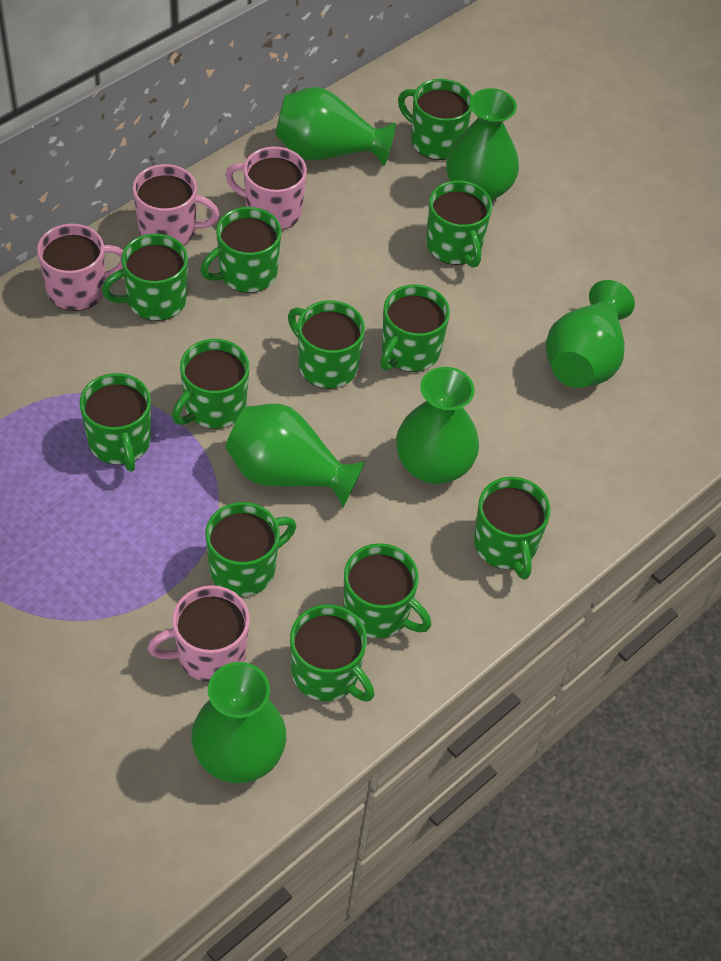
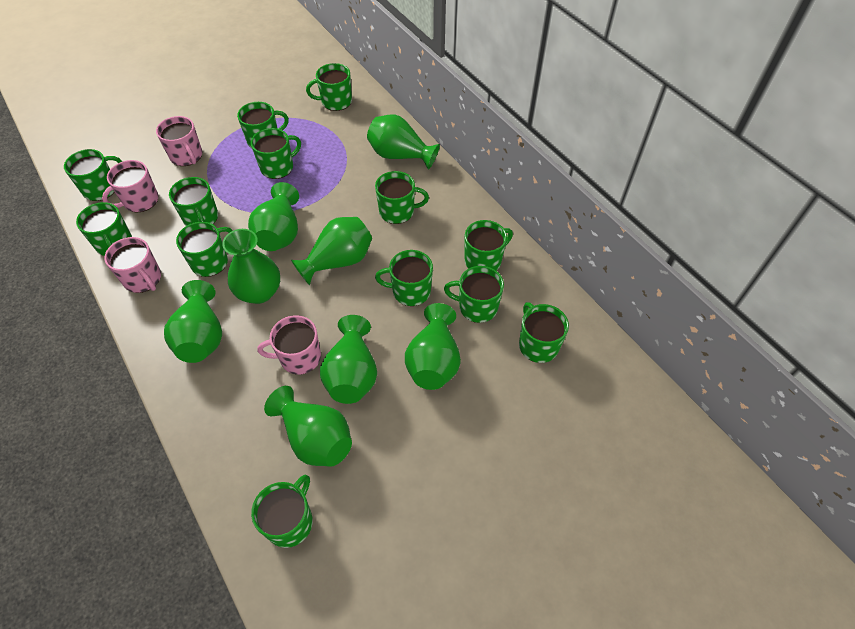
green mug: [80,373,151,472] [102,234,188,321] [172,339,249,429] [200,207,281,293] [205,502,296,597] [288,300,365,389] [290,604,374,701] [344,543,431,638] [380,284,450,372] [398,79,472,160] [426,180,492,268] [474,477,551,580] = 12 -> [64,149,123,201] [76,202,132,256] [169,177,218,226] [176,222,233,277] [237,102,289,148] [251,128,301,179] [251,475,313,548] [306,63,352,111] [375,171,429,224] [375,250,433,306] [444,266,504,323] [465,220,513,271] [519,302,569,363] = 13
green vase: [191,662,286,783] [225,404,366,508] [275,87,396,166] [396,367,479,484] [446,88,519,201] [546,280,635,388] = 6 -> [164,280,222,363] [222,229,280,304] [248,182,299,251] [264,386,352,467] [291,217,372,285] [320,315,377,404] [367,114,440,170] [405,303,461,390] = 8

